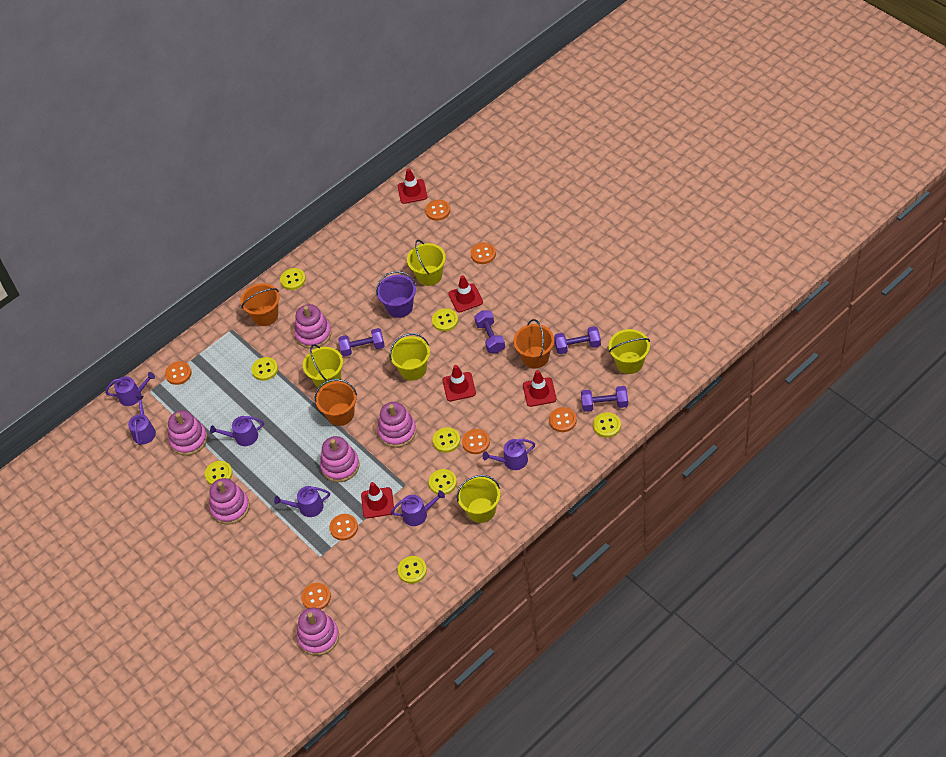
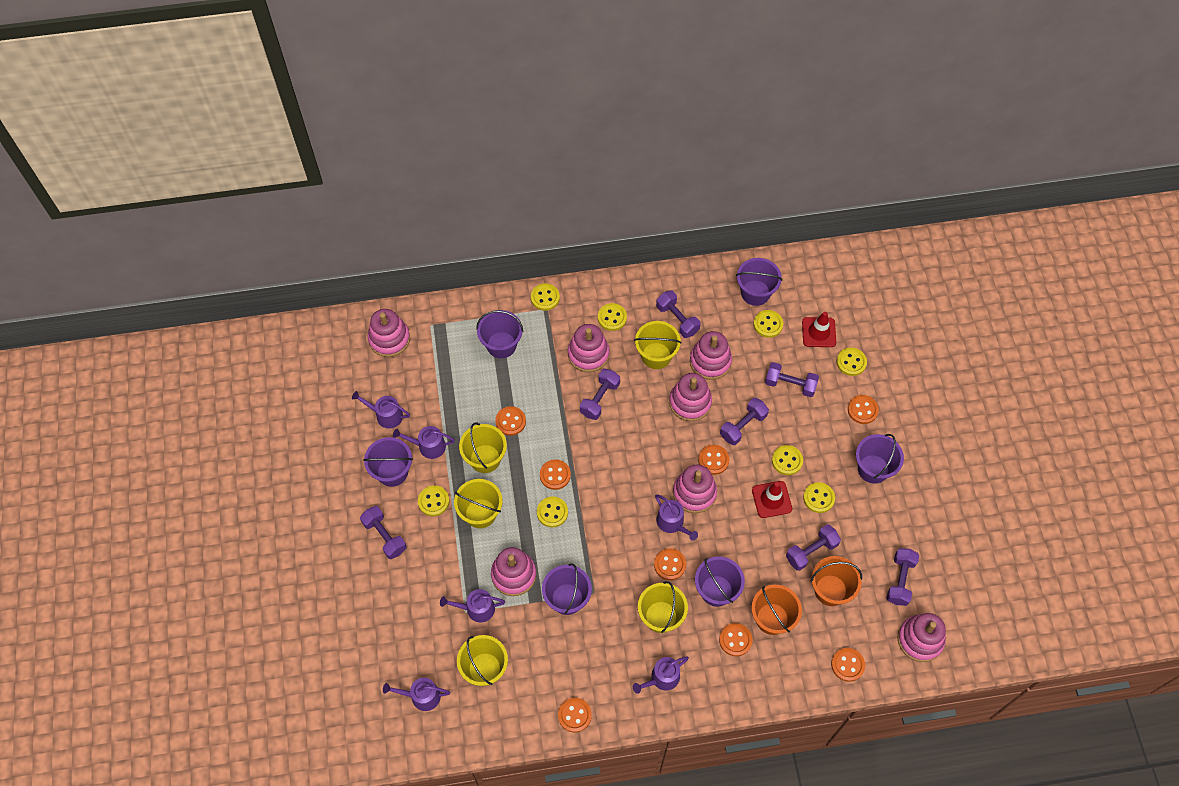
orange bucket: [240,283,279,326] [315,379,357,426] [513,319,554,368] = 3 -> [752,585,802,635] [811,556,862,606] = 2
orange button: [165,361,192,385] [301,583,331,609] [329,514,358,541] [425,200,450,221] [462,429,490,454] [470,242,496,264] [549,407,577,432] = 7 -> [495,406,526,436] [540,459,571,490] [558,698,592,732] [654,548,686,580] [698,445,729,475] [719,623,752,656] [831,648,865,682] [848,395,879,424] = 8
pink stacking toy: [168,410,207,456] [209,478,250,525] [294,304,332,349] [297,608,339,656] [320,436,360,482] [377,402,416,448] = 6 -> [368,309,410,357] [491,547,536,596] [568,324,609,373] [669,373,712,421] [673,464,717,513] [690,331,732,380] [897,613,946,662] = 7
purple bucket: [376,271,416,318] = 1 -> [363,437,413,487] [476,310,523,358] [542,563,592,615] [695,557,745,607] [736,258,782,306] [856,434,904,484] = 6
purple dumbbell: [338,328,385,357] [475,310,505,353] [554,326,601,354] [581,386,628,412] = 4 -> [360,506,407,559] [580,369,620,420] [656,290,701,338] [720,398,769,445] [765,362,819,397] [786,525,841,571] [886,548,919,606] = 7
red traffic cone: [361,482,394,518] [398,168,427,204] [443,365,476,401] [448,275,483,313] [523,370,556,407] = 5 -> [752,481,792,518] [802,312,836,347] = 2

